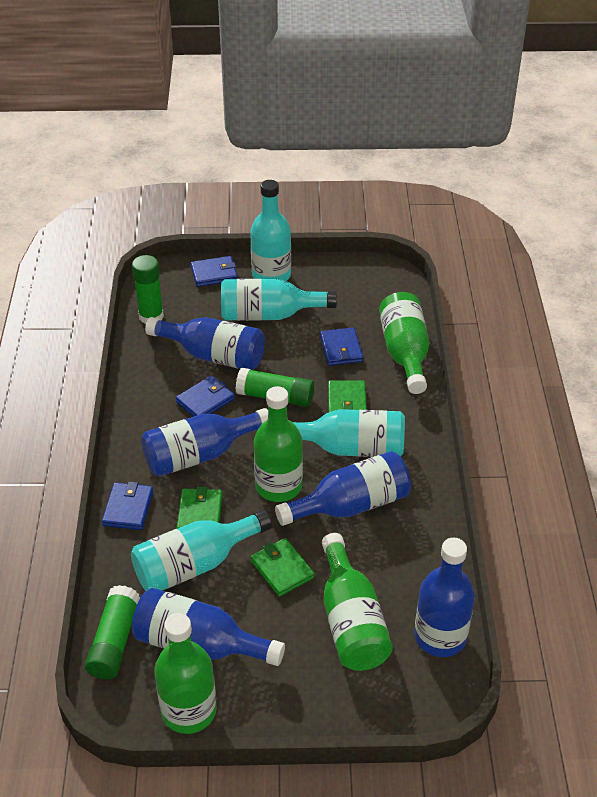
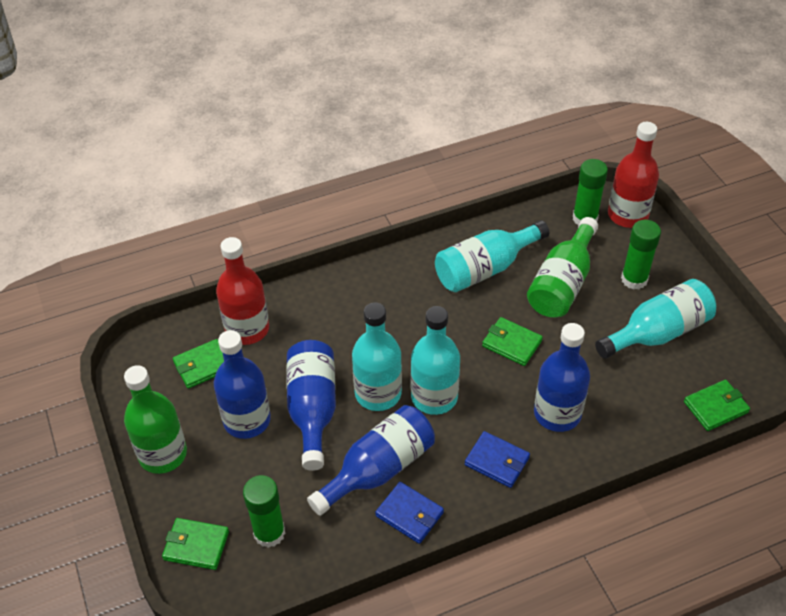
blue bottle: [132,588,285,666] [141,408,268,477] [145,317,265,370] [275,451,411,526] [414,537,475,657] = 5 -> [214,330,271,439] [286,340,336,471] [307,405,435,516] [534,323,590,432] = 4
blue wallet: [102,481,153,530] [176,376,235,417] [191,256,238,287] [320,328,363,366] = 4 -> [375,482,444,544] [465,431,530,488] = 2
green bottle: [154,613,217,734] [254,386,303,502] [322,533,393,671] [379,292,429,394] = 4 -> [124,365,187,474] [527,217,598,317] = 2
green wallet: [177,487,222,529] [251,538,314,597] [328,380,367,412] = 3 -> [162,518,229,570] [173,339,224,389] [482,317,543,366] [684,380,750,431] = 4
red bottle: none = 0 -> [216,237,269,345] [608,122,659,228] = 2

